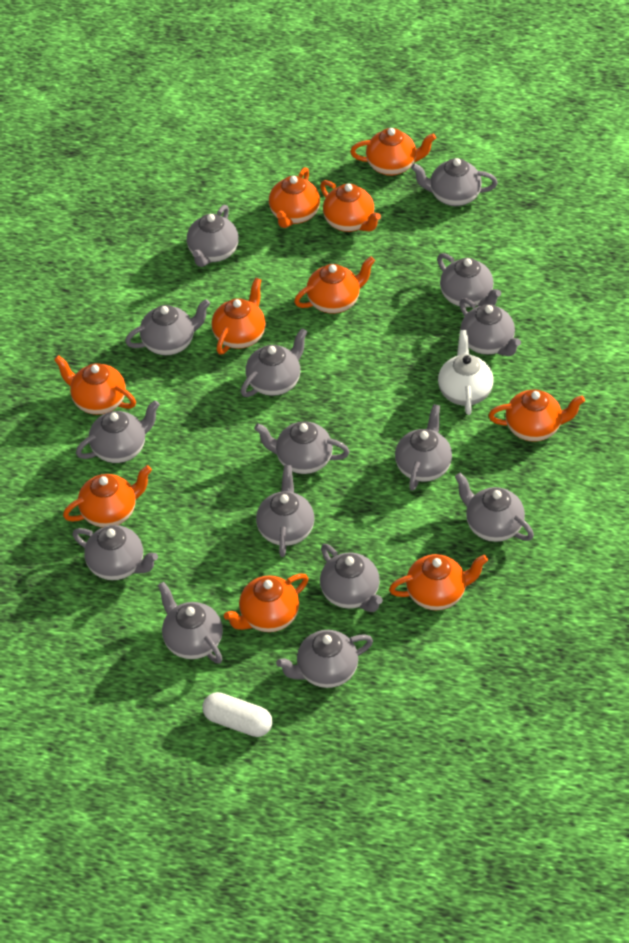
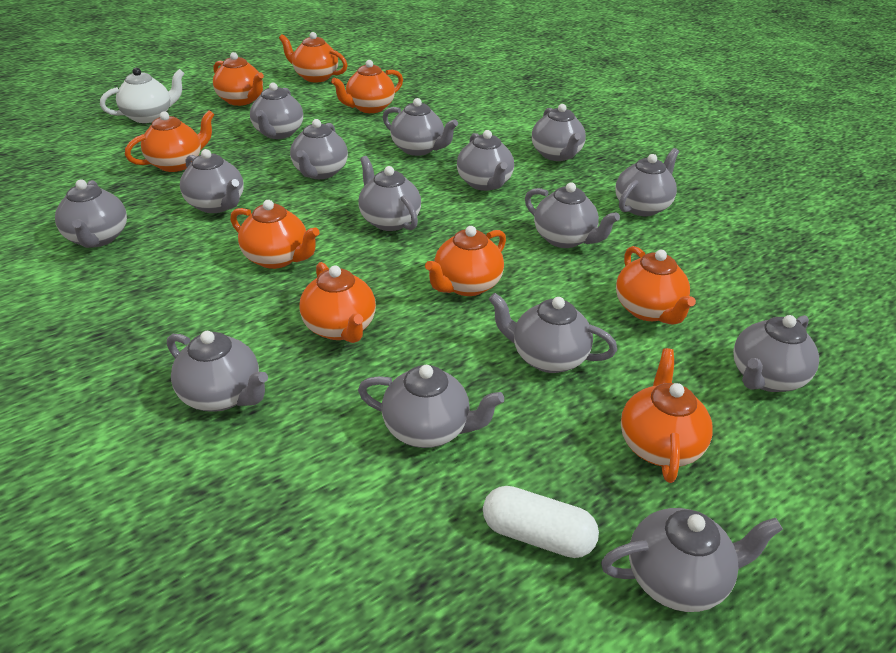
orange teapot: [54,355,136,415] [63,465,152,527] [212,278,266,355] [224,573,308,632] [269,167,320,228] [294,256,375,314] [320,180,381,232] [350,128,436,176] [389,554,488,610] [489,389,585,442] = 10 -> [125,110,215,172] [213,52,264,106] [230,200,320,269] [279,32,348,83] [299,262,376,343] [331,60,403,113] [425,226,506,296] [616,246,696,325] [621,348,713,483] = 9

